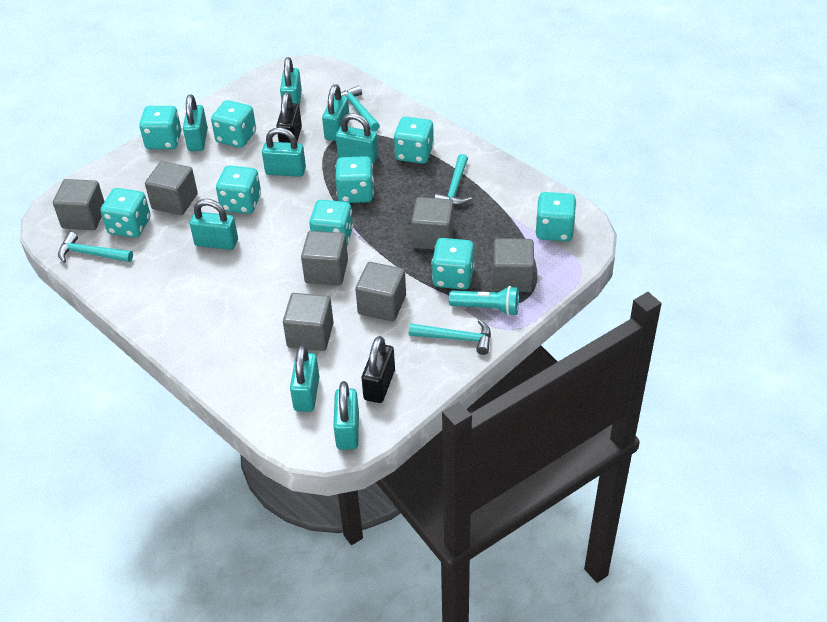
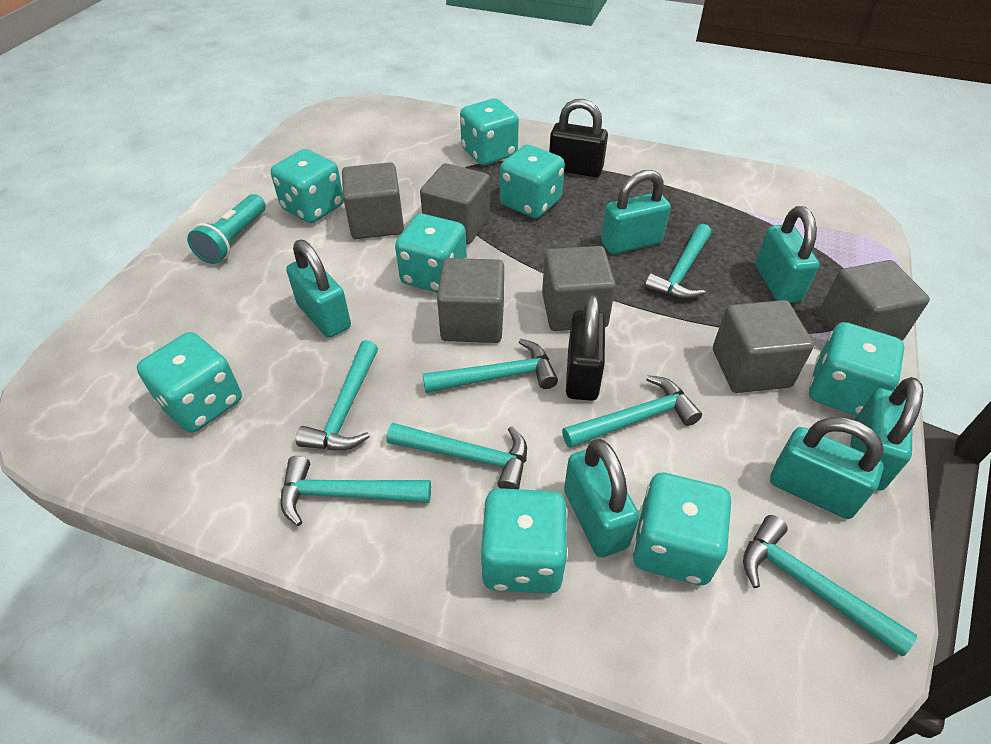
grey cube: [53,179,105,230] [145,161,198,215] [283,293,334,351] [301,231,348,285] [355,262,406,321] [411,197,454,250] [493,238,534,292] = 7 -> [342,162,404,239] [420,163,490,244] [437,258,504,343] [542,246,616,331] [713,300,814,393] [819,260,930,341] = 6
turquoise dice: [101,188,150,238] [139,106,181,149] [211,100,256,148] [216,165,261,214] [309,200,353,246] [336,156,374,203] [394,117,434,164] [432,238,474,290] [535,192,576,241] = 9 -> [137,332,242,433] [271,149,344,223] [395,214,467,293] [460,99,519,165] [481,488,568,594] [500,145,565,218] [633,473,732,585] [809,322,905,416] = 8
turquoise hammer: [58,232,133,263] [341,85,380,131] [409,320,491,355] [435,154,472,206] = 4 -> [280,456,431,526] [296,340,378,450] [386,423,527,489] [423,339,558,393] [562,375,702,448] [644,224,711,300] [743,515,917,656] = 7
turquoise padlock: [183,94,208,151] [190,199,238,250] [262,127,306,177] [280,57,302,107] [290,345,319,412] [322,84,349,141] [333,381,359,450] [336,113,378,164] = 8 -> [286,240,351,338] [564,439,639,557] [601,170,671,254] [755,206,819,303] [770,417,884,519] [851,377,923,490] = 6

